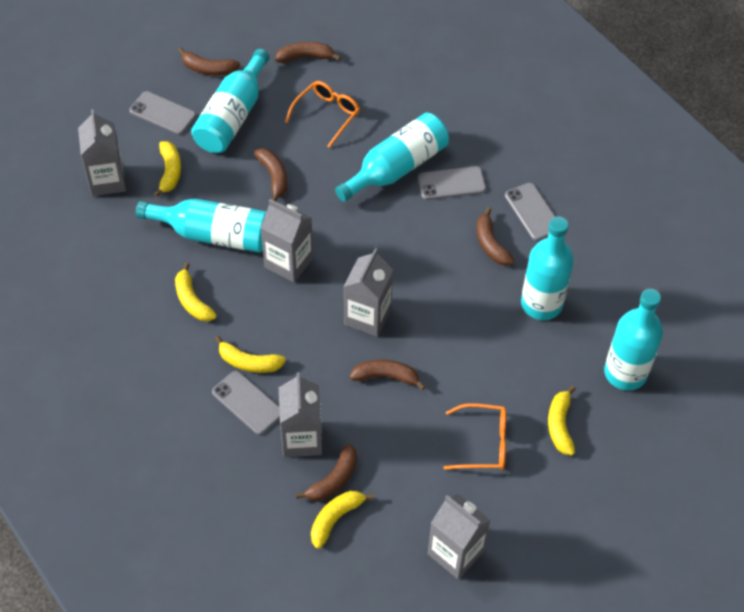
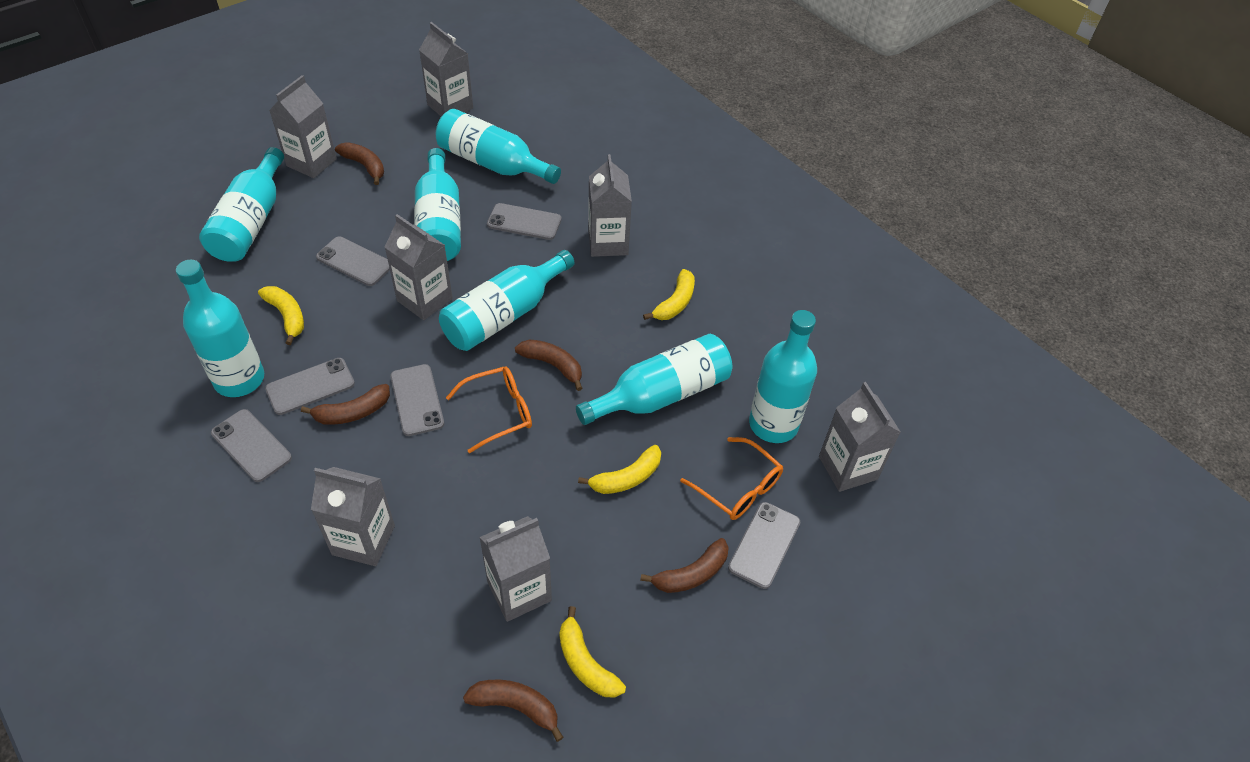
brown banana: [178,47,240,76] [254,148,287,201] [275,42,341,63] [296,444,357,501] [350,360,426,390] [477,207,515,266] = 6 -> [301,384,390,425] [335,142,384,185] [463,680,563,742] [515,339,582,391] [640,538,729,593] = 5
grey carton: [78,109,126,196] [261,199,313,282] [279,372,322,457] [344,248,393,337] [428,494,491,579] = 5 -> [269,75,337,178] [311,467,395,566] [385,214,453,320] [419,22,473,116] [479,516,552,622] [588,154,632,257] [819,382,901,492] = 7
grey phone: [129,91,196,135] [212,371,280,435] [418,166,486,200] [505,183,556,241] = 4 -> [211,409,292,482] [265,358,355,415] [316,236,390,286] [390,364,444,436] [487,203,561,240] [728,502,800,589] = 6
turquoise bottle: [136,199,267,253] [191,49,270,153] [335,113,449,202] [521,216,574,320] [604,289,663,391] = 5 -> [176,260,264,397] [199,147,284,262] [414,148,461,261] [436,109,561,184] [439,250,575,351] [576,334,732,425] [749,310,817,443] = 7
yellow banana: [154,141,181,198] [175,263,217,321] [215,336,286,373] [311,491,374,549] [548,386,576,455] = 5 -> [258,286,304,345] [559,606,626,698] [578,445,661,494] [643,269,695,320] = 4

